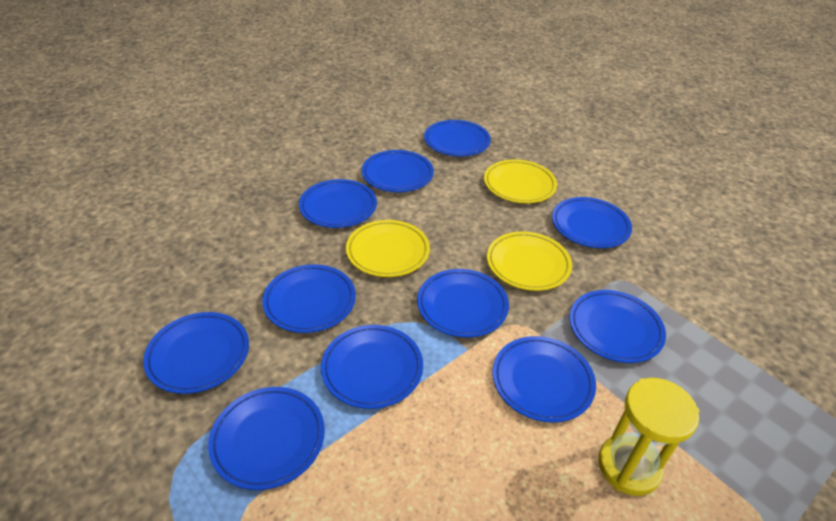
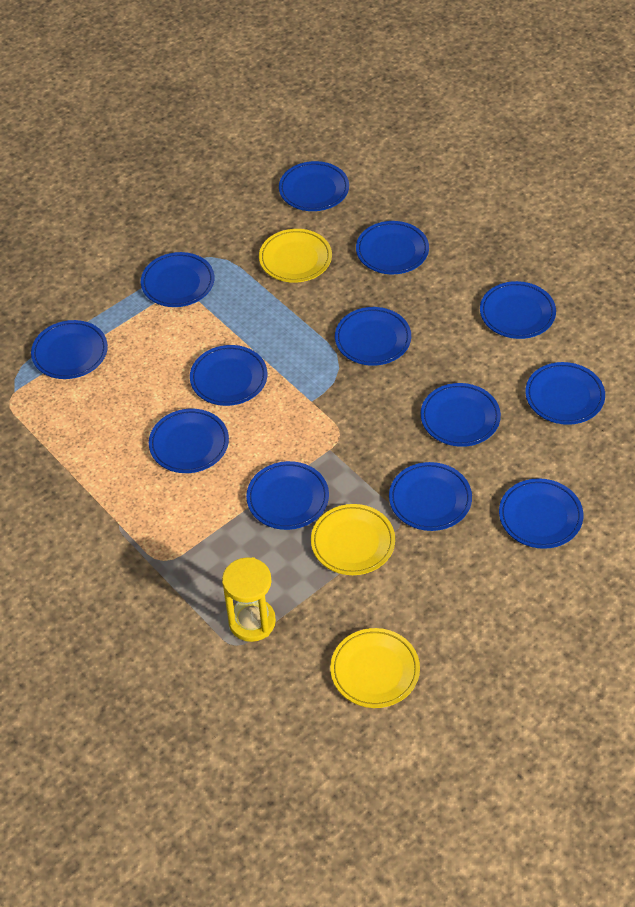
blue plate: [143,312,249,394] [208,387,325,490] [262,264,356,333] [299,179,377,228] [321,325,423,409] [362,150,434,192] [417,269,509,337] [424,120,491,157] [492,336,596,423] [552,197,632,248] [569,290,666,363] = 11 -> [31,320,108,379] [141,252,214,307] [149,409,229,473] [190,345,267,406] [246,461,329,530] [279,161,349,211] [335,307,411,366] [356,221,429,274] [389,462,472,531] [421,383,501,447] [480,281,556,339] [499,478,583,549] [525,362,605,425] = 13

